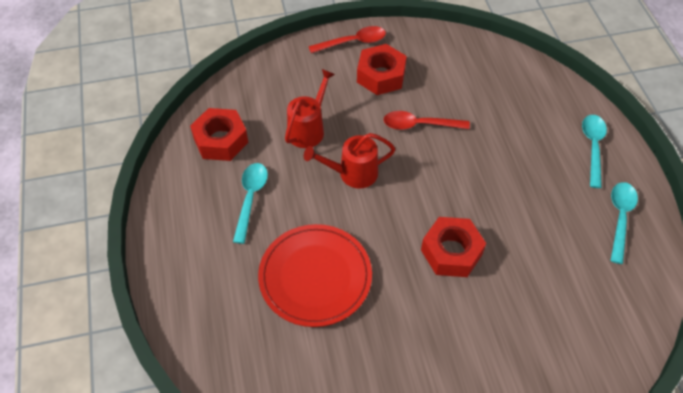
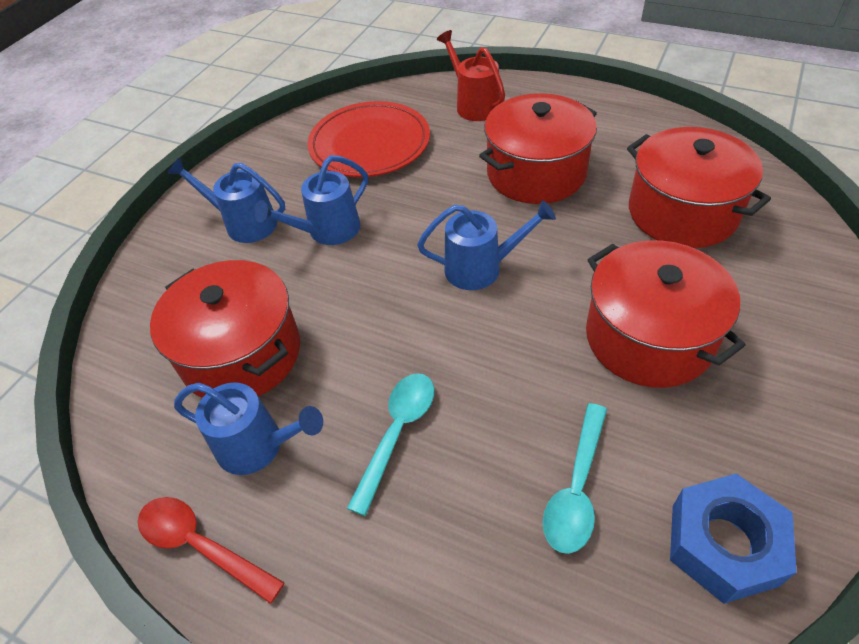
blue nut: none = 0 -> [670,473,797,604] = 1
blue watering can: none = 0 -> [168,157,285,243] [174,382,323,475] [254,155,368,245] [417,200,556,290] = 4
red nut: [190,108,248,161] [357,44,407,95] [421,217,486,277] = 3 -> none = 0
red pot: none = 0 -> [150,260,300,398] [479,93,597,204] [586,240,746,388] [627,127,771,248] = 4
red spoon: [309,26,386,53] [384,111,470,130] = 2 -> [138,497,285,604] = 1
red watering can: [285,69,335,148] [304,133,395,189] = 2 -> [437,30,505,121] = 1
turquoise spoon: [233,163,268,244] [582,115,607,188] [610,182,638,264] = 3 -> [347,373,434,516] [543,403,607,554] = 2

